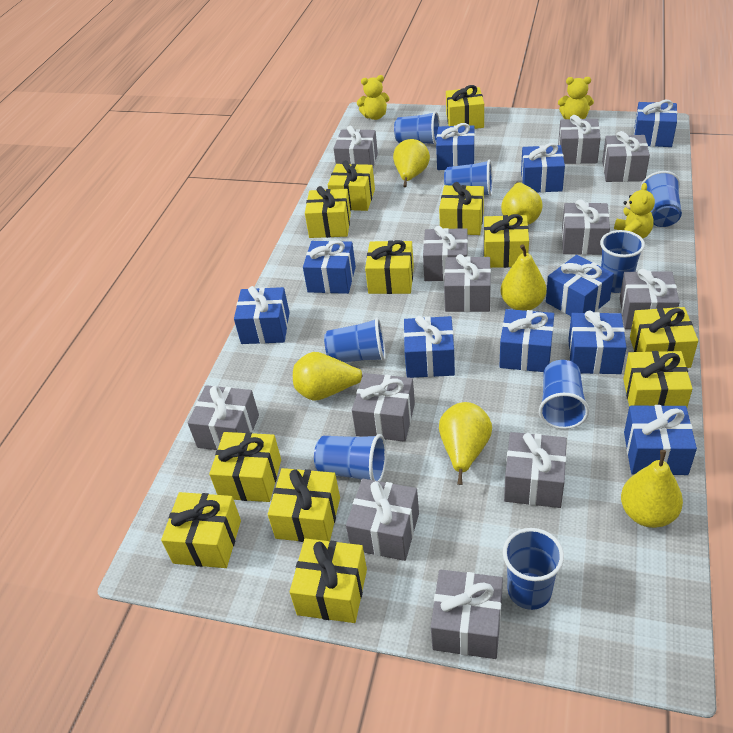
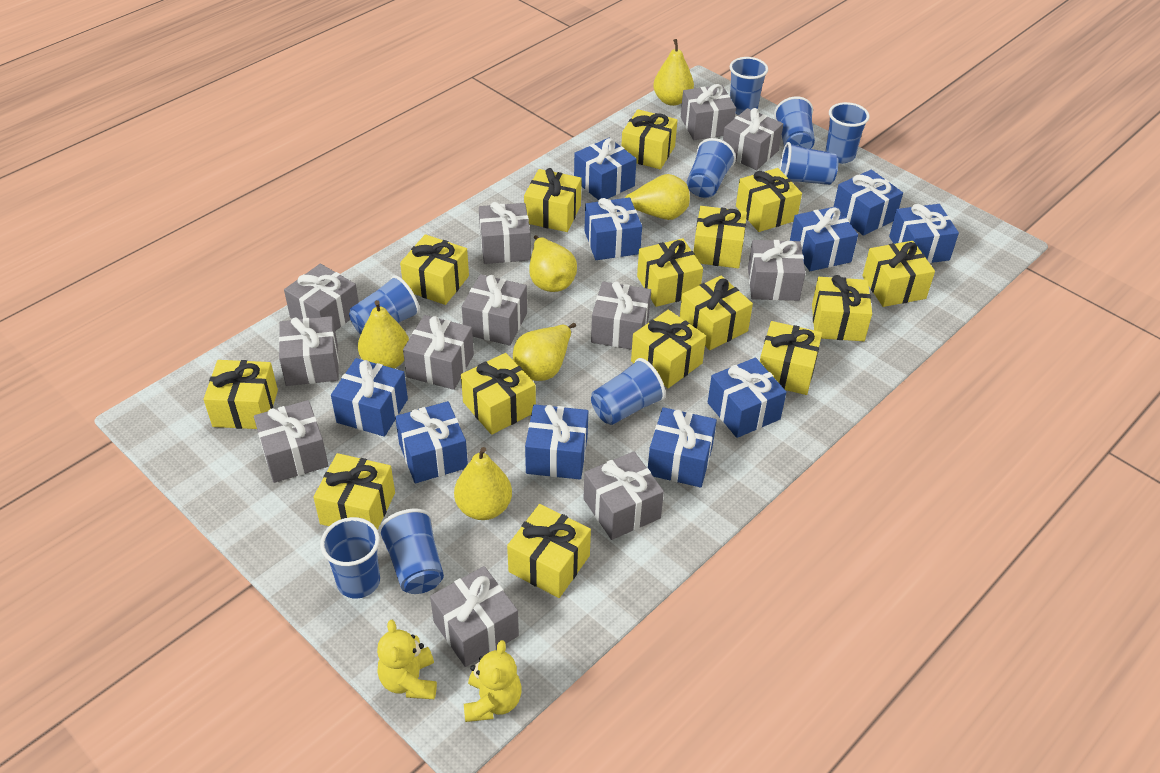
blue cup: [314,434,386,481] [324,318,386,362] [394,111,440,145] [444,160,493,196] [503,528,564,610] [539,360,589,429] [600,230,645,293] [640,171,682,227] = 8 -> [320,517,380,599] [349,275,420,335] [378,509,444,594] [591,358,666,425] [687,138,736,198] [730,57,768,115] [774,96,815,149] [780,142,839,185] [825,102,869,163] = 9
yellow gift: [161,492,241,568] [209,432,281,502] [268,468,340,542] [290,538,367,623] [305,186,351,238] [328,160,375,211] [365,240,414,294] [439,182,484,235] [446,85,484,129] [484,214,529,268] [623,351,693,407] [630,307,698,368] = 12 -> [203,360,278,429] [313,453,395,530] [400,234,469,305] [461,353,536,435] [507,504,591,598] [524,168,582,232] [621,109,677,169] [631,310,706,388] [637,238,703,307] [680,276,753,350] [693,206,747,268] [736,168,802,232] [760,321,822,395] [812,275,872,341] [862,241,935,307] = 15
yellow teddy bear: [357,75,389,120] [558,77,594,119] [614,183,655,239] = 3 -> [377,620,437,699] [464,640,522,722] = 2

